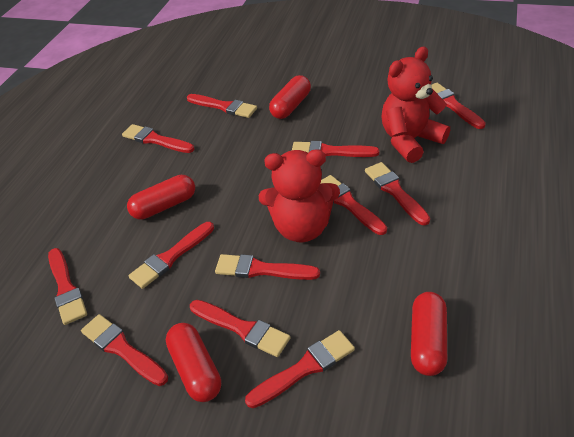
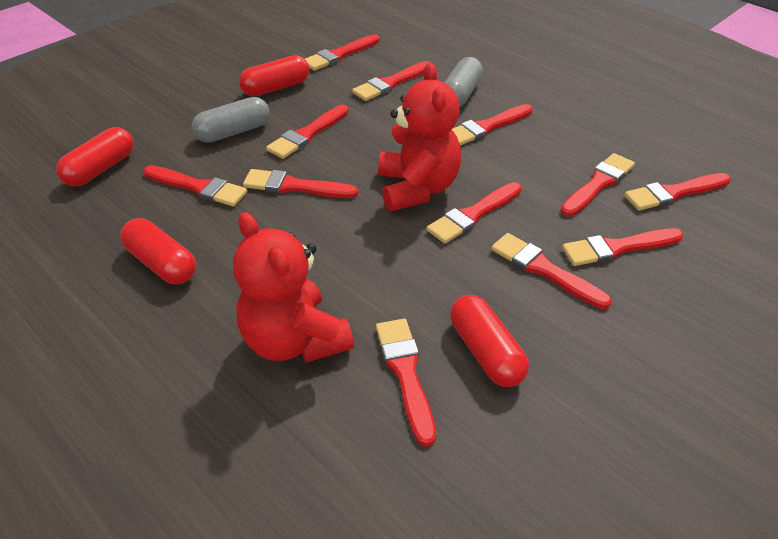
grey capsule: none = 0 -> [192,97,270,143] [444,57,483,107] = 2

